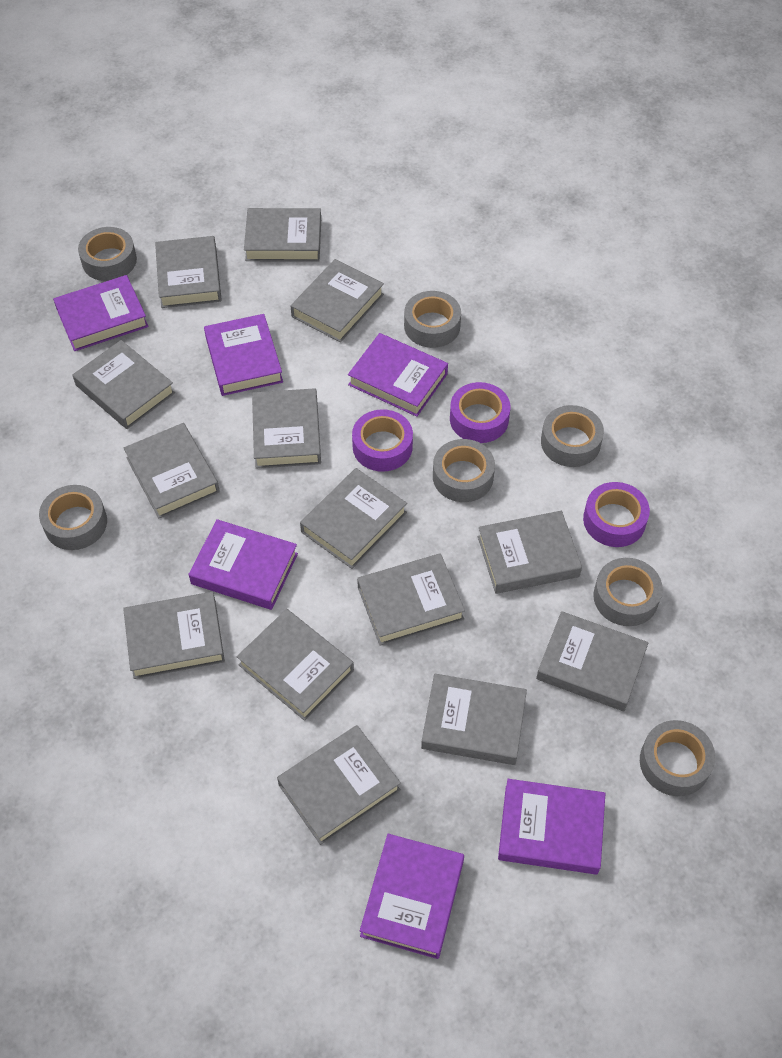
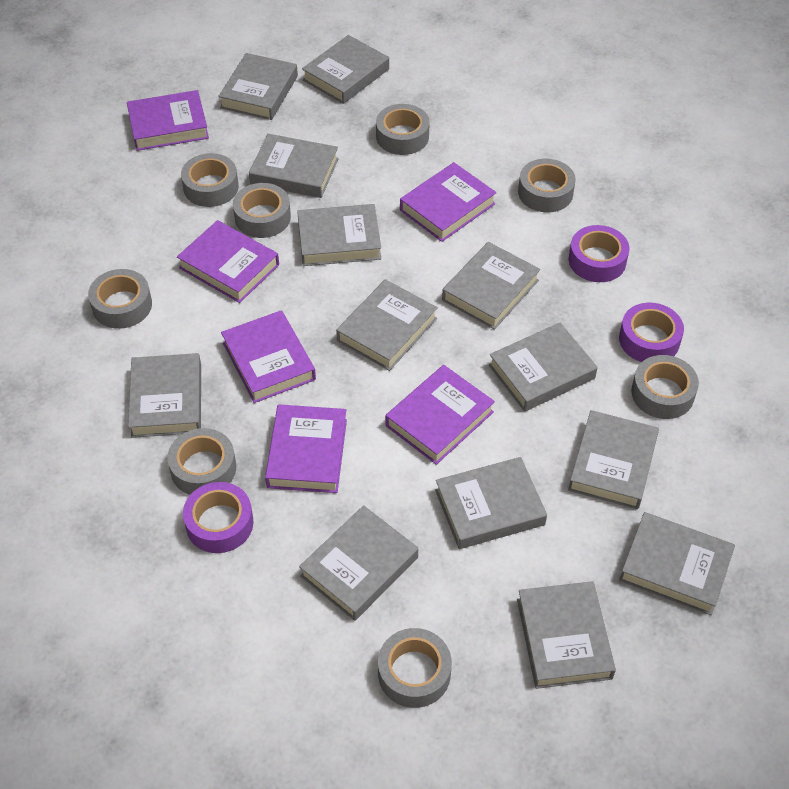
grey book: [73,340,175,429] [123,423,220,518] [123,592,225,679] [155,236,222,308] [237,609,354,721] [244,208,321,262] [252,388,321,468] [277,725,401,845] [291,259,384,342] [300,468,407,569] [357,553,465,646] [421,674,527,765] [478,511,582,594] [536,611,648,711] = 14 -> [128,353,201,438] [218,53,298,120] [249,134,339,198] [297,204,381,266] [299,505,418,621] [302,35,389,104] [336,279,438,371] [435,457,547,549] [442,242,540,330] [489,323,598,412] [517,581,616,689] [568,410,659,509] [619,512,735,615] = 13
grey tape: [39,485,107,550] [78,227,137,281] [404,291,461,348] [433,439,495,502] [541,405,604,467] [593,558,663,626] [640,720,715,796] = 7 -> [88,269,152,329] [168,428,236,495] [181,153,239,207] [233,183,291,238] [376,104,430,155] [378,628,452,708] [518,159,576,212] [631,355,699,419] = 8

